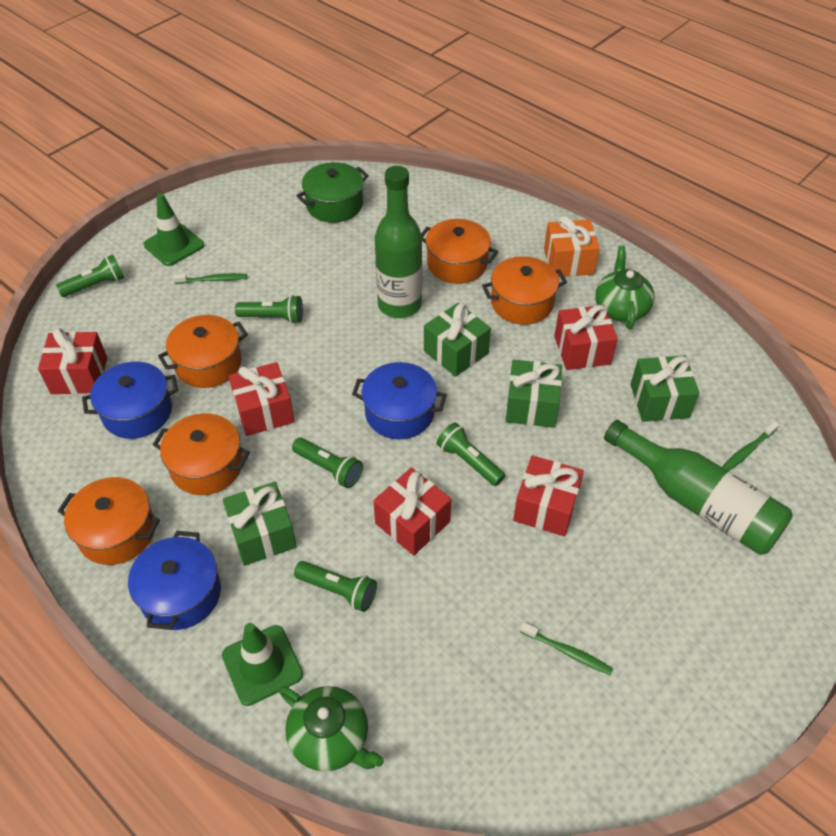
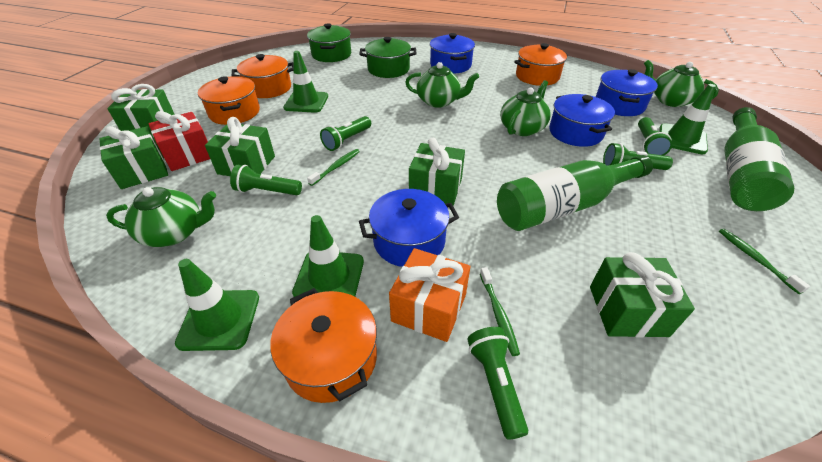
blue pot: [82,362,178,439] [128,531,221,630] [352,362,447,439] = 3 -> [359,189,459,267] [430,33,475,74] [549,94,615,147] [596,69,658,116] = 4
green gift: [223,482,297,566] [424,303,491,377] [506,360,562,428] [631,355,699,422] = 4 -> [99,126,168,189] [107,84,175,131] [205,117,275,176] [409,138,465,206] [590,252,695,338] = 5
green pot: [296,162,369,223] = 1 -> [307,23,351,62] [359,37,417,78] = 2
green teapot: [279,686,384,772] [595,246,655,329] = 2 -> [106,187,216,247] [405,62,479,108] [500,80,551,136] [644,60,719,107] = 4
green traffic cone: [144,193,204,266] [222,623,303,706] = 2 -> [175,259,259,351] [283,51,328,113] [292,215,364,297] [659,84,716,154] = 4
orange pot: [58,477,160,565] [153,413,250,495] [158,315,248,388] [421,219,498,284] [482,256,567,325] = 5 -> [198,76,260,125] [232,54,294,98] [270,288,377,403] [514,43,568,86] = 4
red gift: [38,328,107,394] [229,362,294,436] [373,468,451,556] [513,455,584,536] [554,305,618,370] = 5 -> [149,111,210,171] = 1

